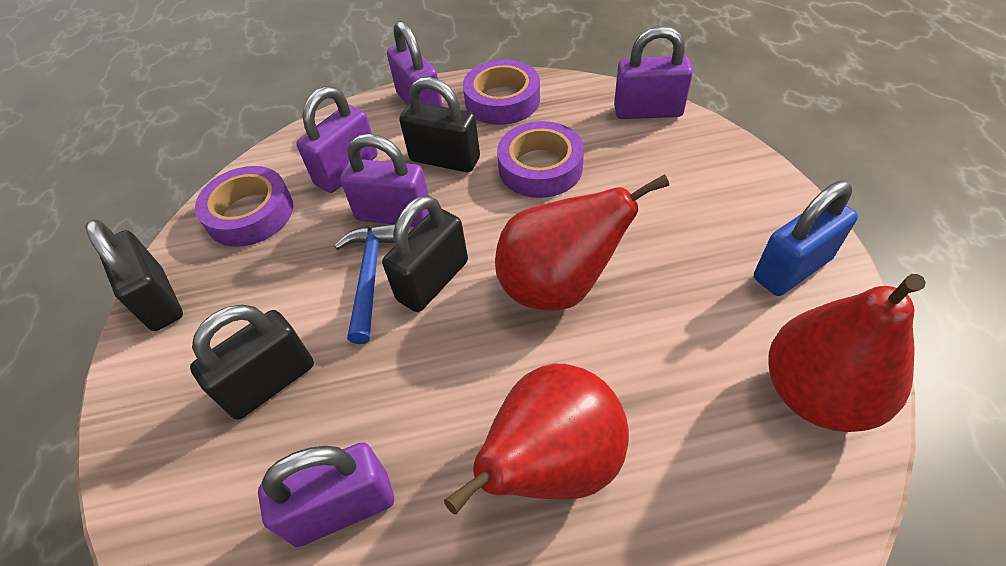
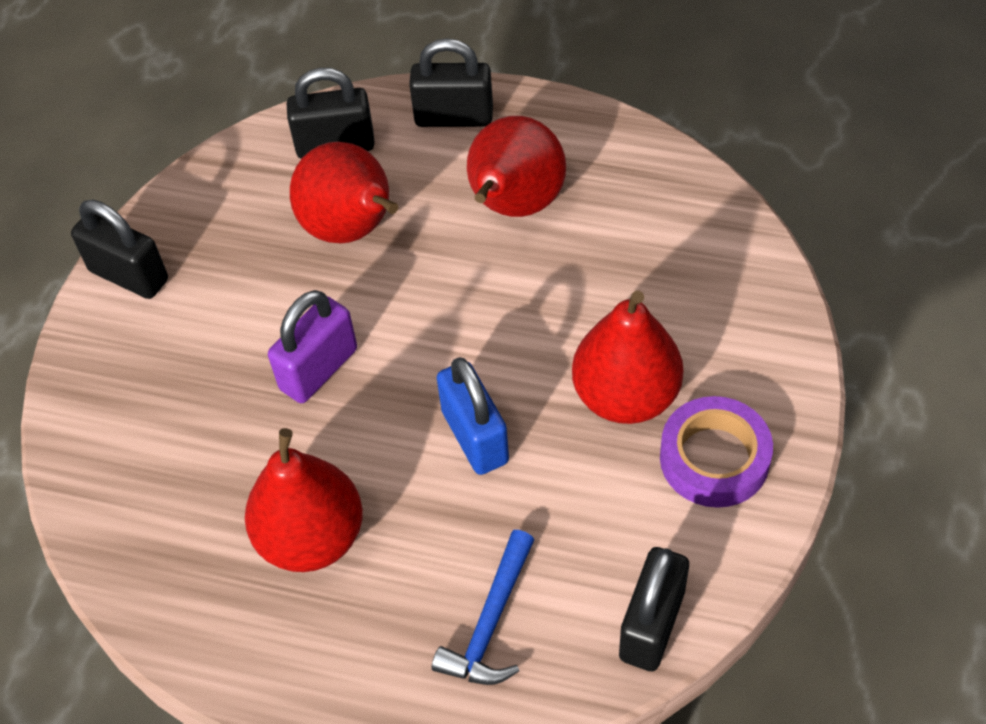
purple padlock: [258,442,394,547] [296,86,378,193] [340,134,429,227] [387,21,443,107] [614,26,693,119] = 5 -> [268,290,357,403] = 1
purple tape: [195,166,293,247] [463,59,540,125] [497,121,584,198] = 3 -> [660,396,773,508] = 1
red pear: [444,364,629,514] [495,174,669,311] [769,274,926,432] = 3 -> [245,428,363,572] [290,142,398,244] [467,116,566,217] [572,291,683,424] = 4

